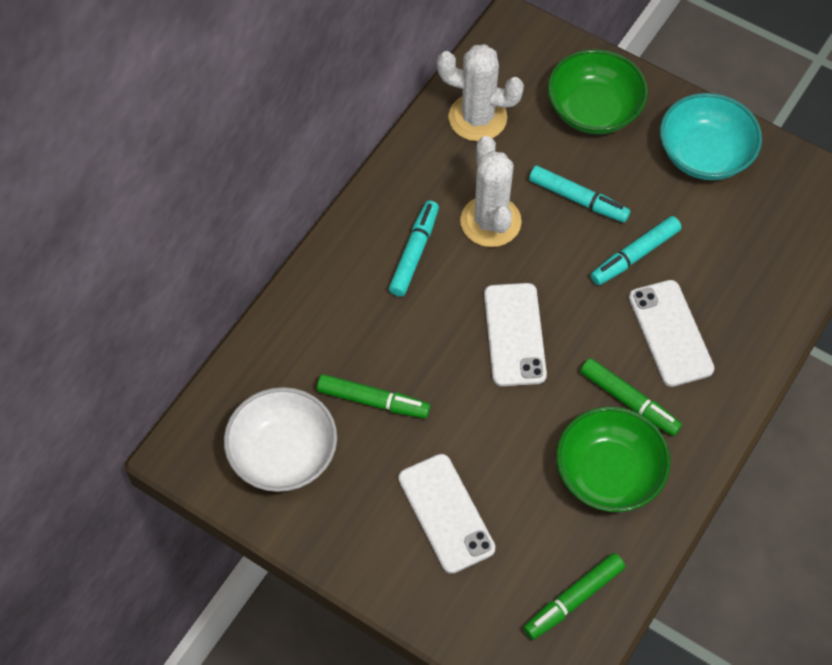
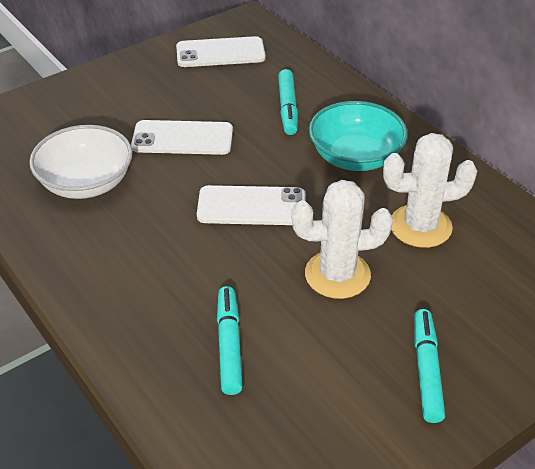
green bowl: [547,49,648,134] [556,407,671,512] = 2 -> none = 0
green marker: [317,374,430,419] [523,553,625,640] [580,358,682,436] = 3 -> none = 0

